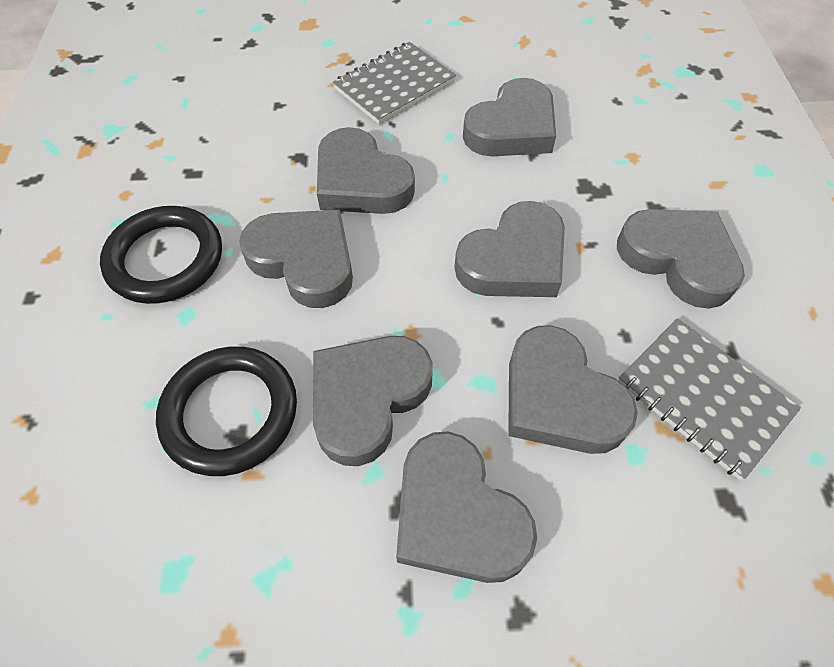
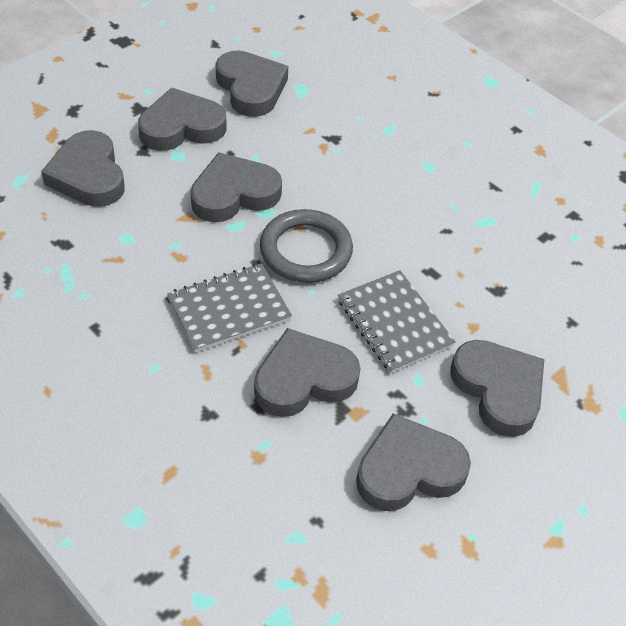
black ring: [100,206,222,304] [156,346,297,476] = 2 -> none = 0
grey heart: [239,210,353,308] [313,336,432,466] [317,127,415,214] [396,431,537,583] [455,201,565,297] [463,78,556,157] [508,325,638,454] [617,209,745,309] = 8 -> [41,130,125,207] [138,87,227,151] [190,152,282,222] [216,51,288,117] [254,328,361,417] [356,413,471,511] [451,340,544,437] = 7
grey ring: none = 0 -> [260,209,353,283] = 1

